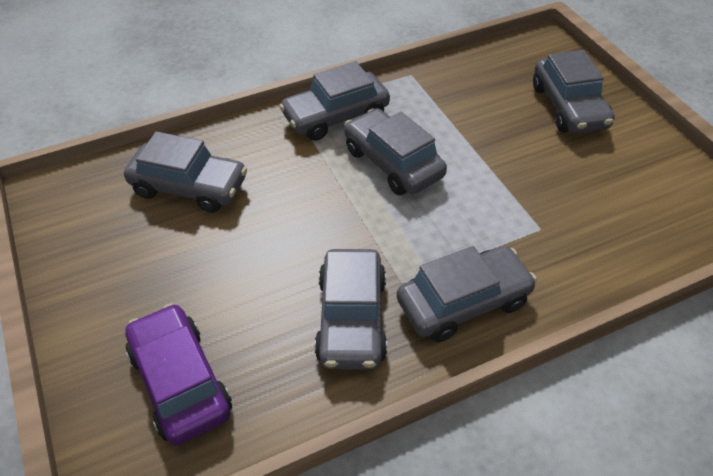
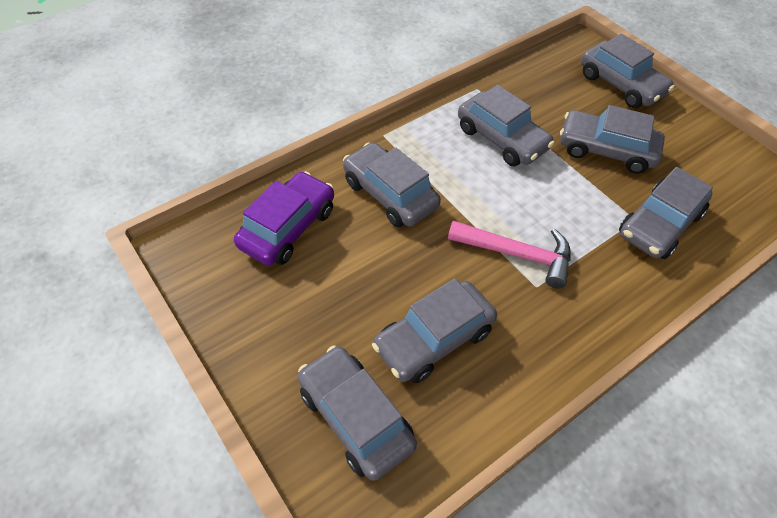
grey car: [124,131,247,213] [279,61,390,141] [315,249,387,370] [344,108,447,196] [397,246,537,342] [533,50,615,133] = 6 -> [298,345,417,481] [343,142,441,227] [372,278,497,383] [458,85,554,166] [560,105,665,174] [581,34,674,108] [619,167,713,259] = 7
pink hammer: none = 0 -> [448,221,571,289] = 1

